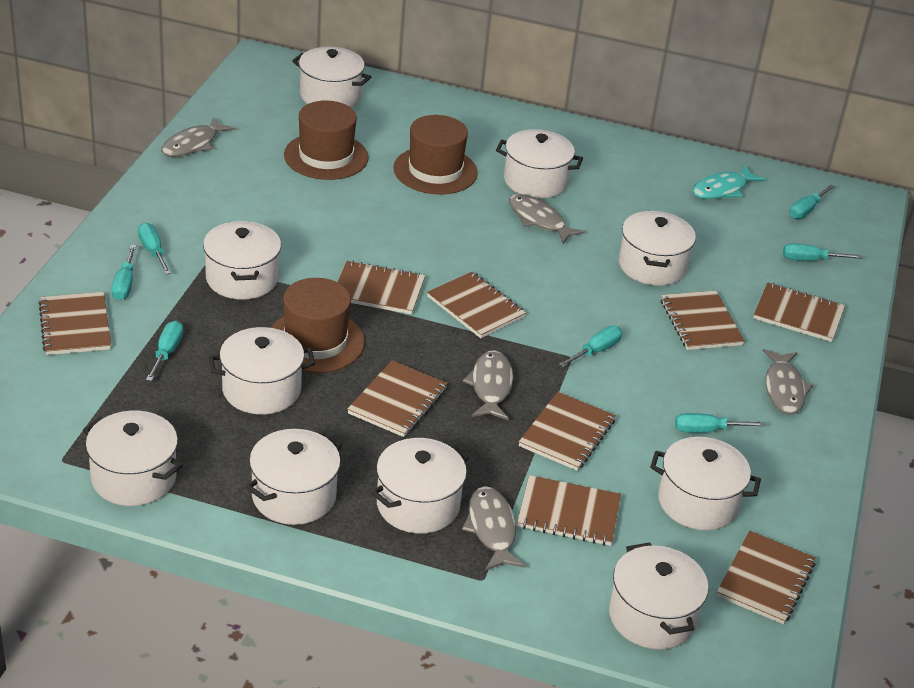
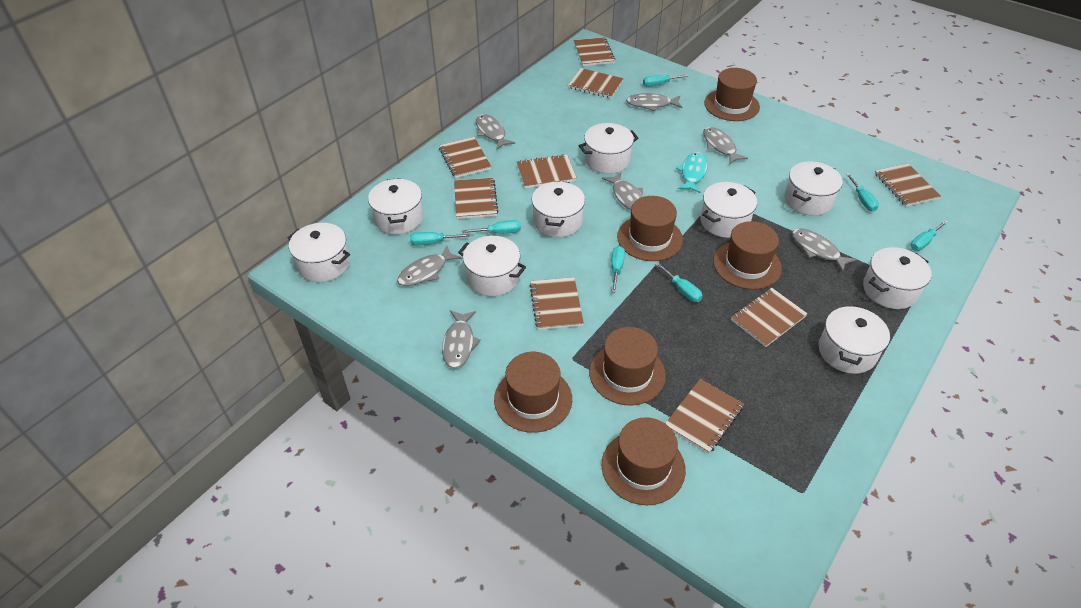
brown hat: [271,278,365,373] [284,101,369,180] [393,115,478,194] = 3 -> [494,352,572,433] [589,327,666,405] [601,417,686,505] [617,196,683,261] [704,68,760,121] [713,221,782,290] = 6
grey fish: [161,116,235,157] [462,486,525,571] [463,350,513,420] [509,194,585,244] [762,349,813,414] = 5 -> [397,245,462,286] [442,310,481,368] [476,114,515,150] [602,172,644,210] [626,93,682,111] [703,127,748,165] [792,229,857,272] = 7
white pot: [83,411,183,506] [203,221,281,300] [209,327,315,415] [246,429,342,525] [292,47,371,107] [372,438,469,534] [496,129,583,198] [609,543,709,650] [619,211,696,286] [650,437,761,530] = 10 -> [288,223,350,282] [368,178,423,234] [458,236,526,296] [532,181,585,237] [579,123,639,174] [700,182,757,238] [784,161,843,216] [819,305,890,374] [863,247,932,309] = 9

